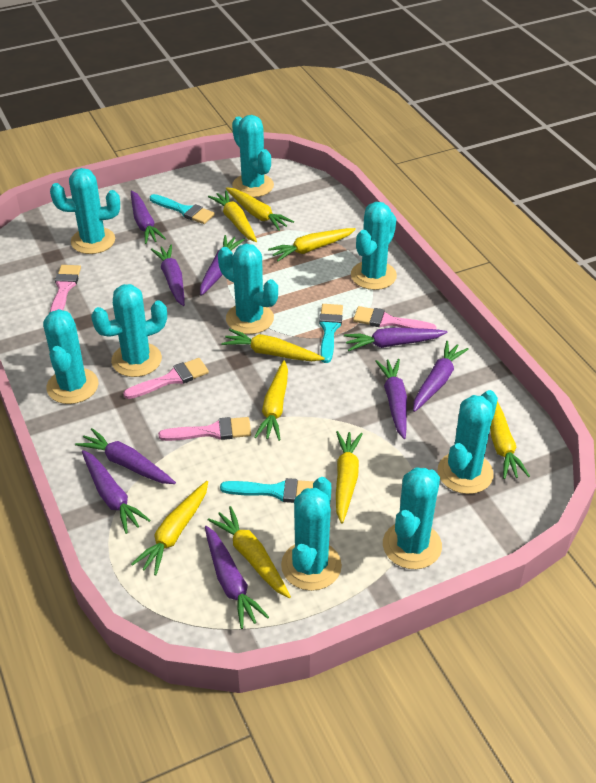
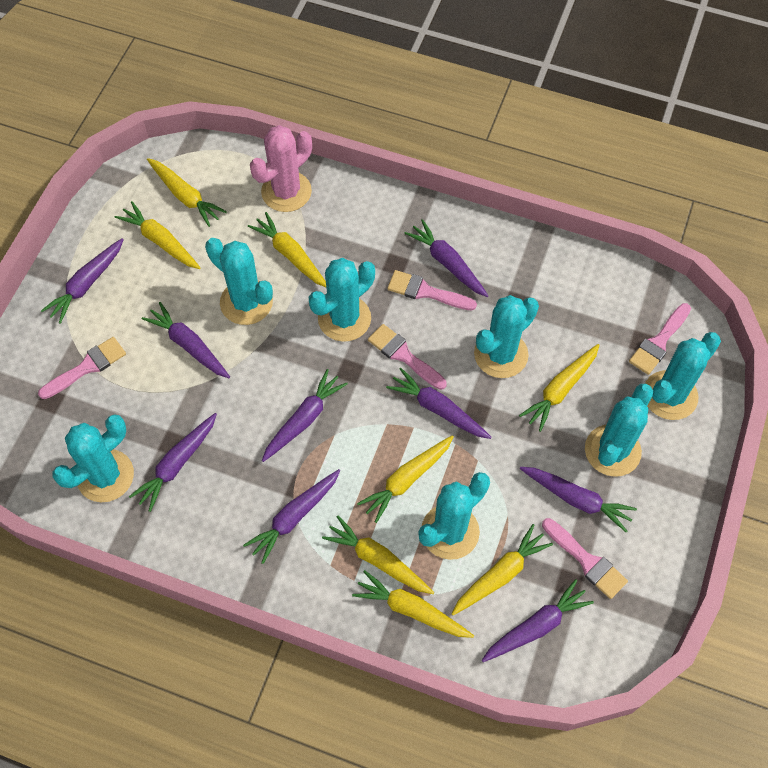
pink brush: [50,265,81,312] [123,358,209,399] [158,417,251,441] [353,306,437,329] = 4 -> [38,337,126,399] [368,324,447,390] [387,270,477,311] [542,518,628,599] [629,303,691,375] = 5
pink cactus: none = 0 -> [250,125,312,212] = 1
turquoise brush: [150,194,215,224] [220,478,315,503] [319,304,343,363] = 3 -> none = 0
turquoise cactus: [43,309,99,404] [50,168,120,254] [91,284,167,377] [218,244,278,334] [232,115,274,197] [281,477,342,591] [351,202,397,290] [383,467,442,569] [438,390,498,494] = 9 -> [52,414,134,502] [205,238,273,325] [309,258,375,342] [418,472,490,560] [474,295,539,378] [585,384,653,477] [645,332,721,420] = 7
yellow carrot: [131,481,208,575] [207,506,291,598] [208,191,257,242] [221,329,325,361] [226,187,294,231] [254,360,288,441] [268,228,356,261] [336,431,363,524] [490,401,530,479] = 9 -> [115,201,201,269] [147,158,227,227] [248,212,326,287] [322,516,434,594] [352,570,474,638] [357,435,454,523] [452,524,553,615] [519,344,599,432] = 8

